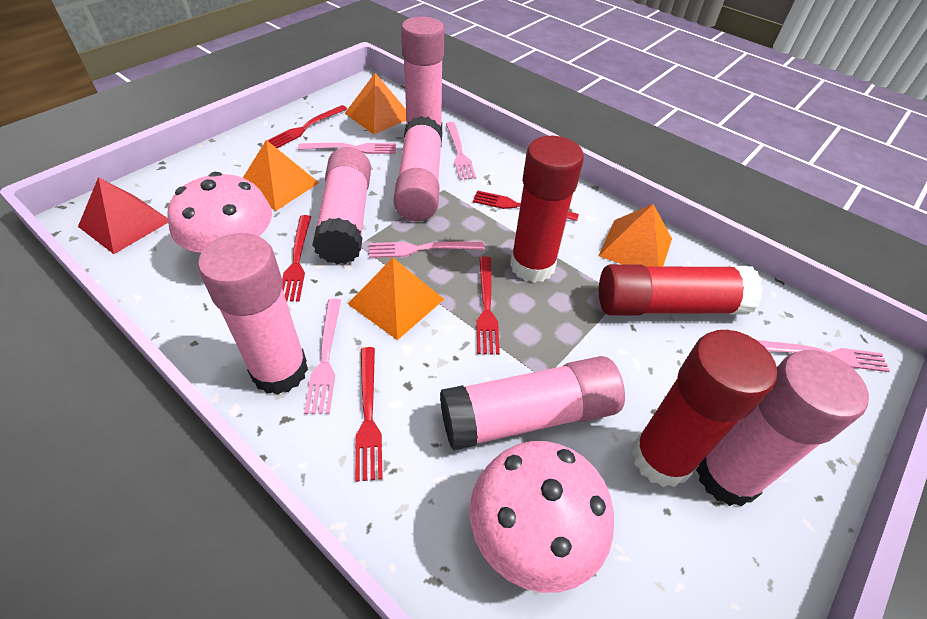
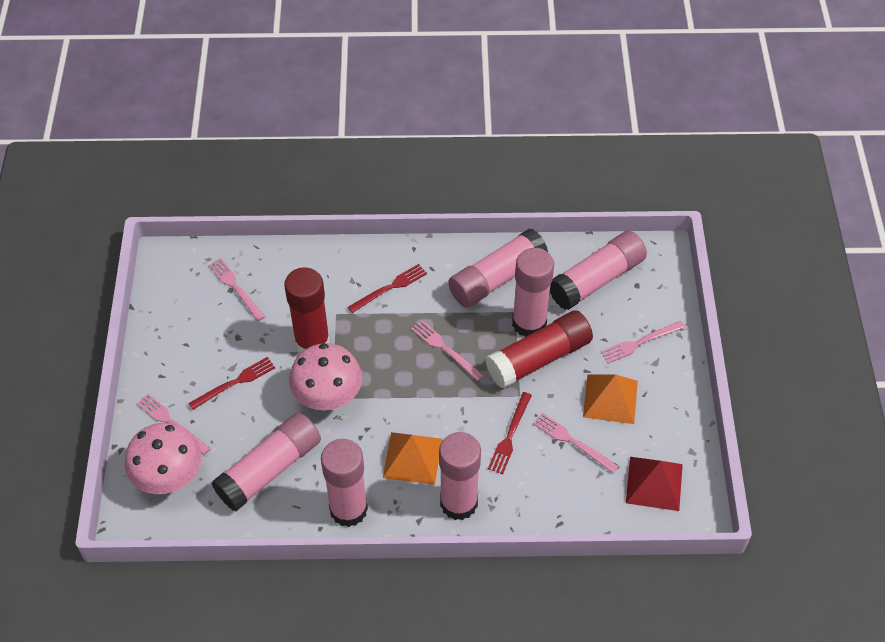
orange pyramid: [243,140,319,211] [345,73,406,134] [348,258,444,340] [599,204,672,267] = 4 -> [383,432,442,485] [583,374,638,424] = 2
red fork: [267,105,347,148] [282,215,311,302] [355,347,383,482] [473,190,579,221] [476,256,500,355] = 5 -> [188,357,275,410] [348,264,427,313] [488,392,532,474] = 3
red glue stick: [510,136,584,283] [599,264,763,316] [632,330,777,487] = 3 -> [284,267,330,353] [486,310,593,389] = 2

